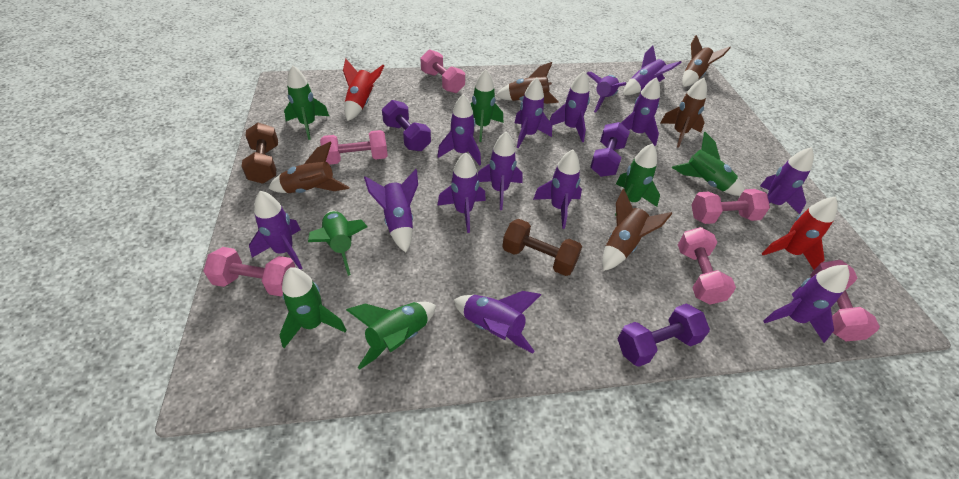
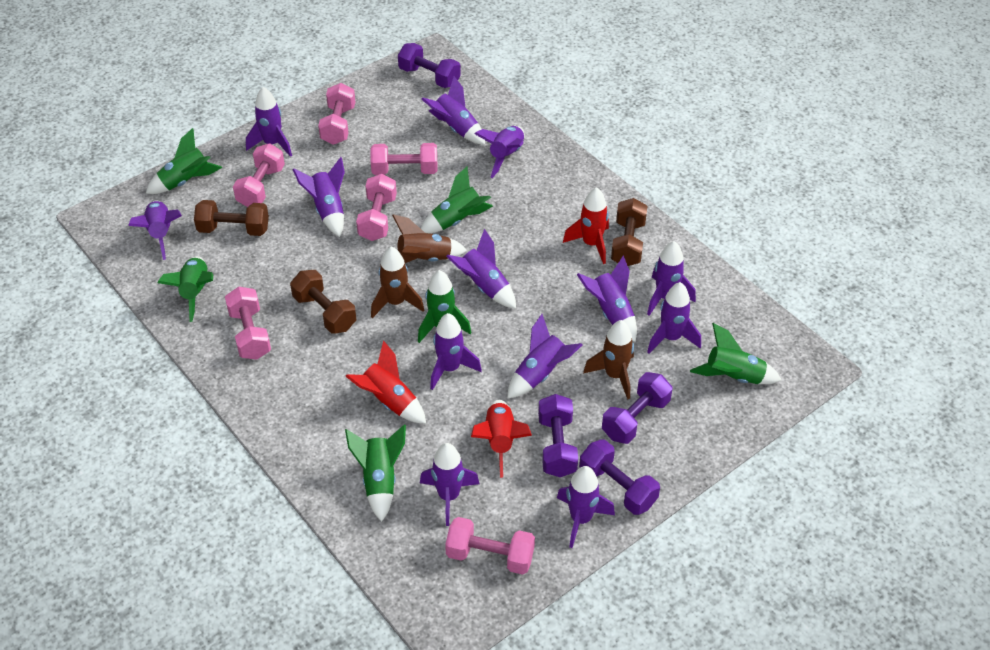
brown dumbbell: [242,123,278,184] [502,219,582,276] = 2 -> [194,200,269,236] [290,270,356,334] [611,198,647,266] = 3
brown rocket: [268,142,349,193] [496,62,559,104] [602,189,672,271] [660,78,707,148] [682,35,730,87] = 5 -> [371,246,424,318] [392,214,467,263] [583,320,634,400] = 3
green rocket: [280,267,346,348] [284,65,329,140] [308,211,368,276] [346,302,436,370] [470,69,504,142] [615,143,660,215] [671,132,745,196] = 7 -> [146,128,222,194] [157,256,213,322] [345,425,406,522] [418,270,471,343] [421,166,493,233] [690,323,782,384] = 6
purple dumbbell: [382,100,431,151] [590,122,630,177] [618,303,710,367] = 3 -> [398,43,461,88] [538,394,578,477] [579,439,660,515] [602,372,672,444] = 4
purple rocket: [249,191,303,270] [364,169,418,253] [437,94,481,166] [437,152,486,233] [454,291,541,353] [477,132,523,210] [515,78,552,149] [533,149,582,229] [550,71,590,142] [586,72,626,113] [621,77,660,146] [623,46,682,95] [760,147,814,214] [763,265,849,343] = 14 -> [128,200,182,260] [246,87,292,157] [293,157,345,237] [420,443,480,526] [422,76,486,145] [430,313,482,390] [446,229,516,309] [474,126,524,178] [507,314,582,398] [557,466,615,548] [577,256,637,342] [647,241,696,316] [647,282,701,353] = 13
red rocket: [343,59,384,121] [762,197,838,270] = 2 -> [345,340,426,424] [471,400,532,478] [563,187,609,264] = 3

